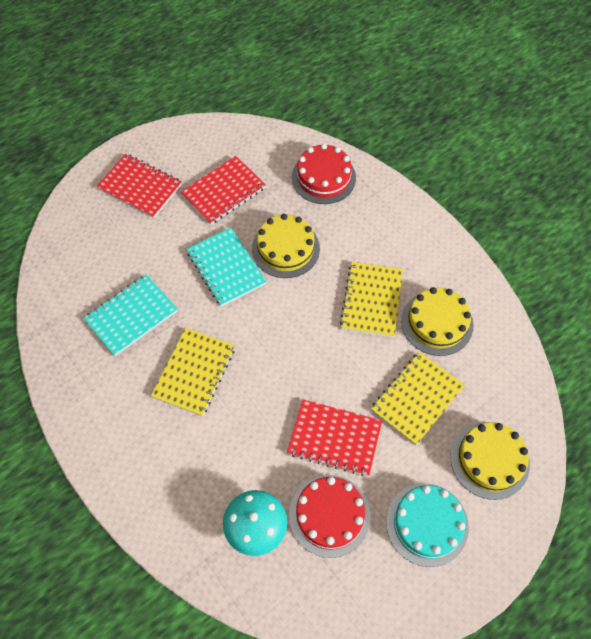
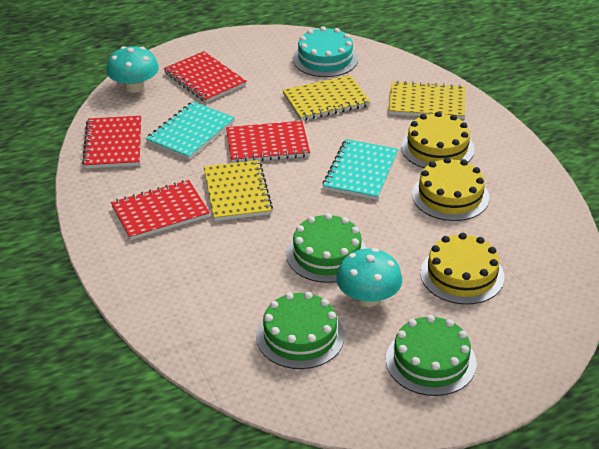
green cake: none = 0 -> [256,292,344,369] [286,213,367,283] [386,315,477,396] = 3
red cake: [289,475,371,558] [292,144,356,204] = 2 -> none = 0
red notebook: [96,154,182,218] [181,156,266,224] [287,400,382,476] = 3 -> [82,116,141,169] [111,180,210,240] [164,51,247,103] [226,121,310,163] = 4
turquoise mushroom: [223,490,287,556] = 1 -> [106,46,159,93] [336,248,402,307] = 2

